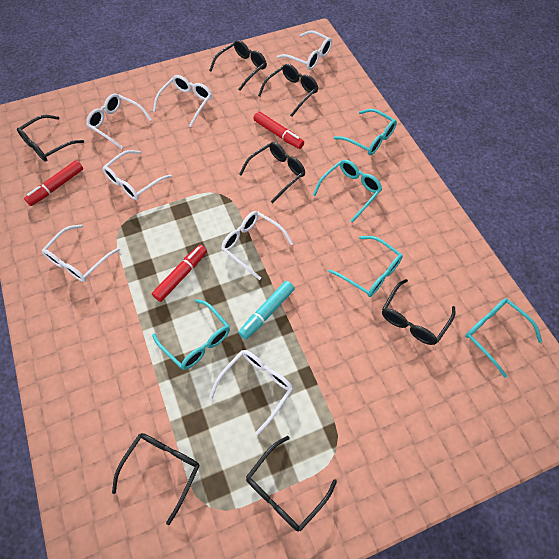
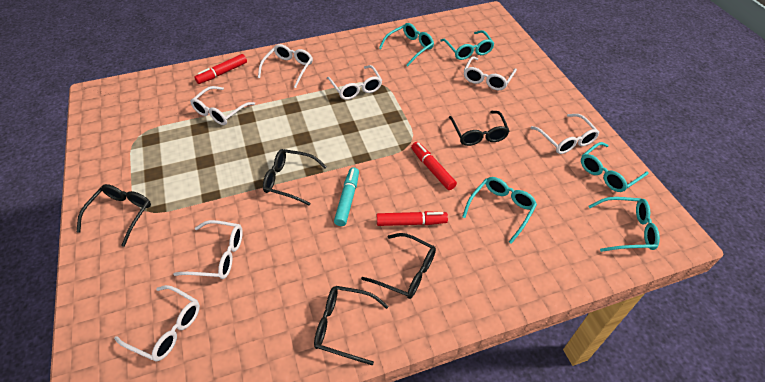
black glasses: [17,115,84,162] [112,433,199,525] [209,40,267,91] [239,142,306,203] [246,436,337,532] [258,64,318,117] [382,279,455,345] = 7 -> [77,184,151,247] [263,149,327,206] [314,286,389,365] [361,233,436,299] [449,111,509,146] = 5

